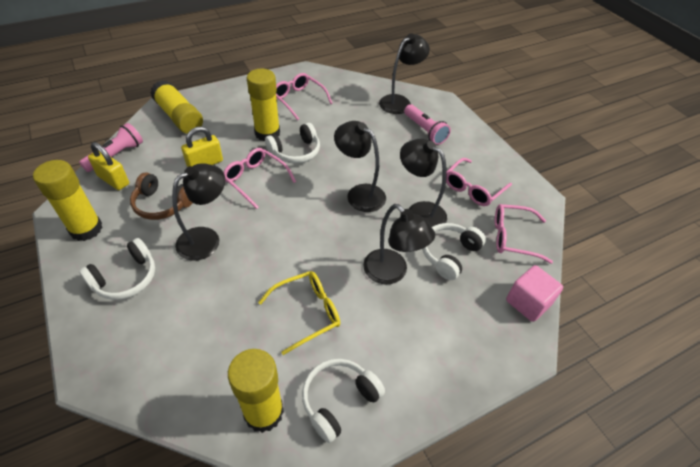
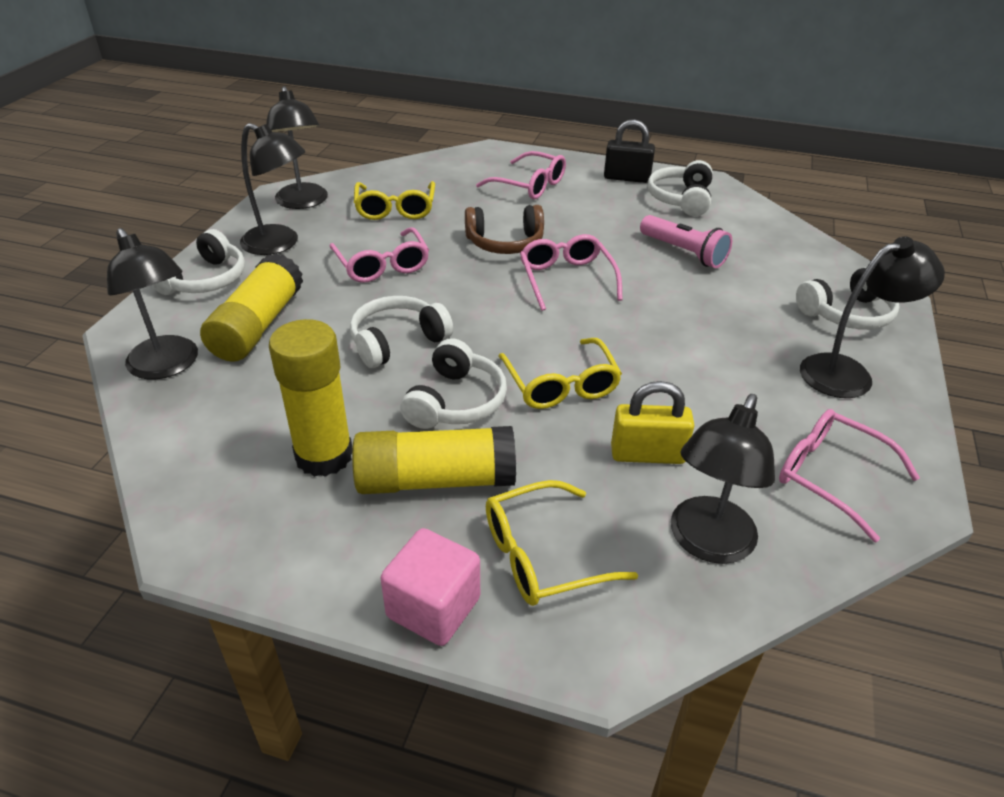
black padlock: none = 0 -> [604,119,655,183] = 1
pink flashlight: [79,123,143,172] [404,104,451,145] = 2 -> [640,215,732,268] = 1
white headphones: [79,238,155,300] [265,123,320,163] [302,359,385,443] [422,223,486,280] = 4 -> [152,229,245,295] [350,296,453,368] [400,338,507,429] [647,160,713,216] [796,267,900,330] = 5
yellow glasses: [258,271,340,355] = 1 -> [354,181,435,220] [486,480,638,606] [498,338,622,409] = 3
yellow glue stick: [33,160,103,241] [150,80,203,134] [228,349,284,433] [247,69,280,141] = 4 -> [200,253,303,362] [269,319,352,477] [352,426,516,494] = 3
yellow padlock: [88,142,129,190] [181,126,223,167] = 2 -> [611,381,695,464] = 1

